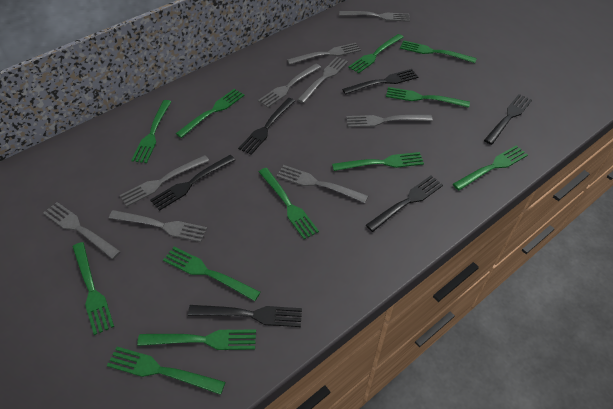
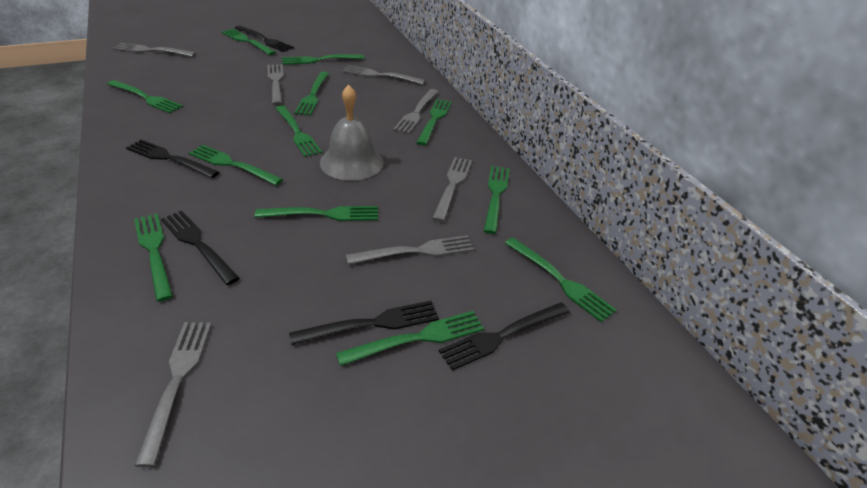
black fork: [150,155,235,211] [188,305,302,327] [238,98,295,155] [342,69,418,95] [366,176,443,232] [484,94,532,145] = 6 -> [126,140,219,178] [161,211,240,285] [235,26,294,52] [289,301,439,345] [439,302,570,371] = 5
grey bell: none = 0 -> [320,85,384,181] = 1
grey fork: [43,202,121,259] [109,210,207,242] [119,155,209,207] [258,64,321,108] [276,165,368,203] [287,43,361,65] [297,57,348,103] [339,11,410,22] [346,115,433,127] = 9 -> [112,43,196,57] [134,322,212,467] [268,64,284,105] [343,65,426,85] [346,235,475,264] [393,89,438,134] [432,157,472,222] = 7

